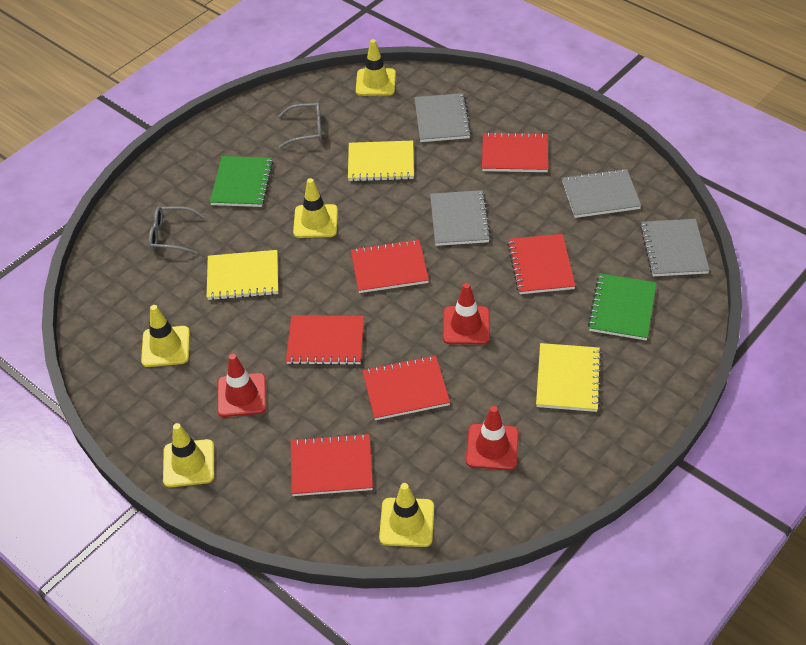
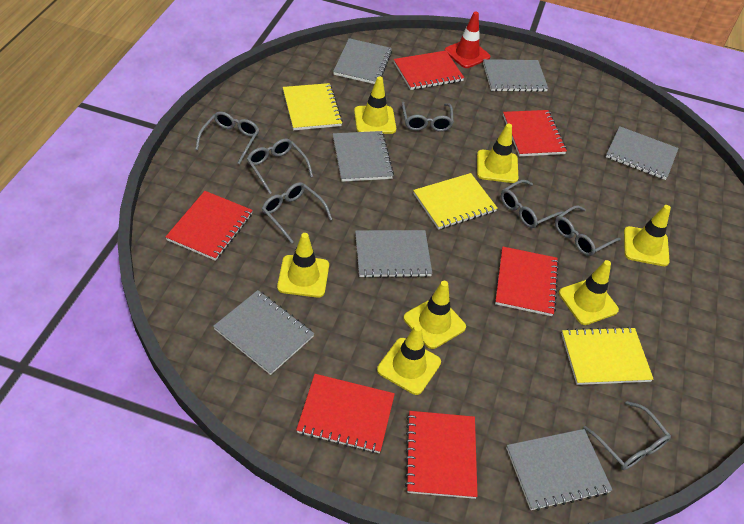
green notebook: [210,156,273,207] [588,273,656,341] = 2 -> none = 0
grey glasses: [149,206,206,255] [278,102,322,148] = 2 -> [195,111,259,164] [247,139,313,194] [262,182,332,244] [402,102,454,132] [501,180,563,228] [555,205,621,256] [583,401,671,470] = 7
grey notebook: [414,93,471,142] [430,190,491,246] [562,169,642,218] [640,219,710,276] = 4 -> [213,290,314,375] [333,38,392,84] [333,131,394,182] [355,230,432,278] [483,59,548,92] [506,429,613,511] [606,126,679,180] = 7
red traffic cone: [217,354,266,417] [443,283,490,344] [466,406,519,470] = 3 -> [444,12,491,68] = 1
yellow traffic cone: [141,305,190,367] [163,423,214,487] [293,178,338,238] [356,39,396,96] [379,483,434,547] = 5 -> [277,233,329,298] [354,76,396,134] [377,325,441,395] [404,281,466,349] [477,124,518,183] [559,260,619,325] [624,205,671,266] = 7

